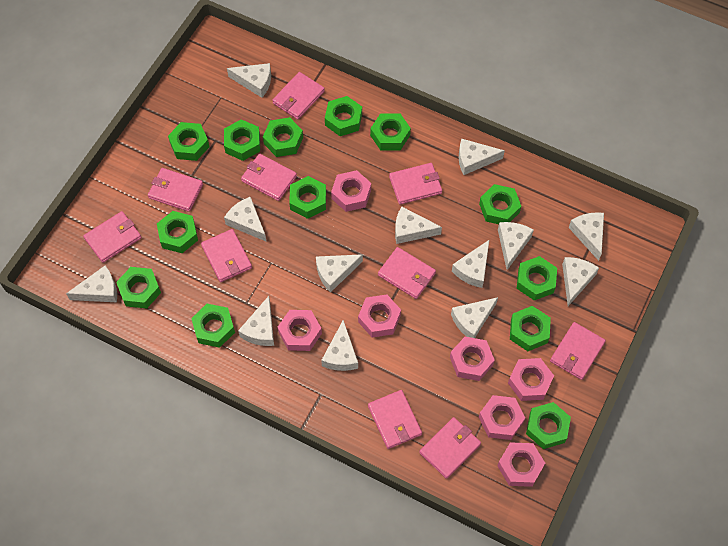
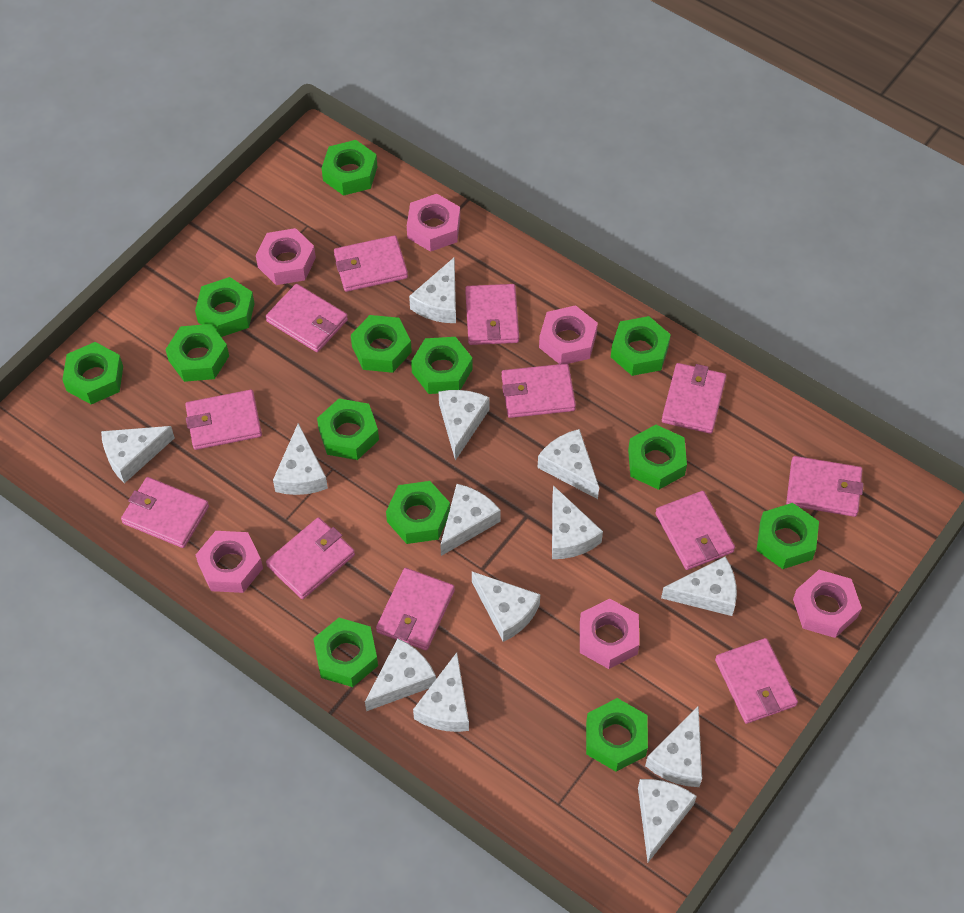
pink nut: [278,310,322,351] [331,170,371,212] [358,294,401,338] [450,337,495,381] [479,395,525,440] [497,442,545,487] [508,358,554,401] = 7 -> [196,531,263,593] [256,228,316,285] [407,194,460,252] [539,305,598,364] [580,598,639,669] [793,570,862,638] = 6
pink wallet: [83,211,141,263] [148,168,203,212] [201,229,252,282] [241,154,297,201] [272,72,325,120] [368,390,422,449] [378,247,436,299] [389,163,442,205] [419,417,481,479] [550,322,606,380] = 10 -> [121,477,209,548] [185,390,262,450] [266,284,348,352] [266,517,355,599] [334,236,408,292] [376,568,455,650] [465,284,519,345] [502,364,576,418] [655,491,735,570] [662,363,726,434] [715,638,798,724] [786,456,864,517] = 12

